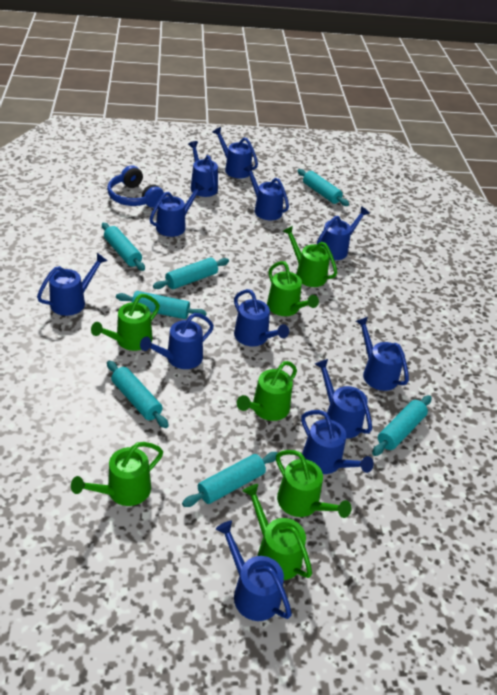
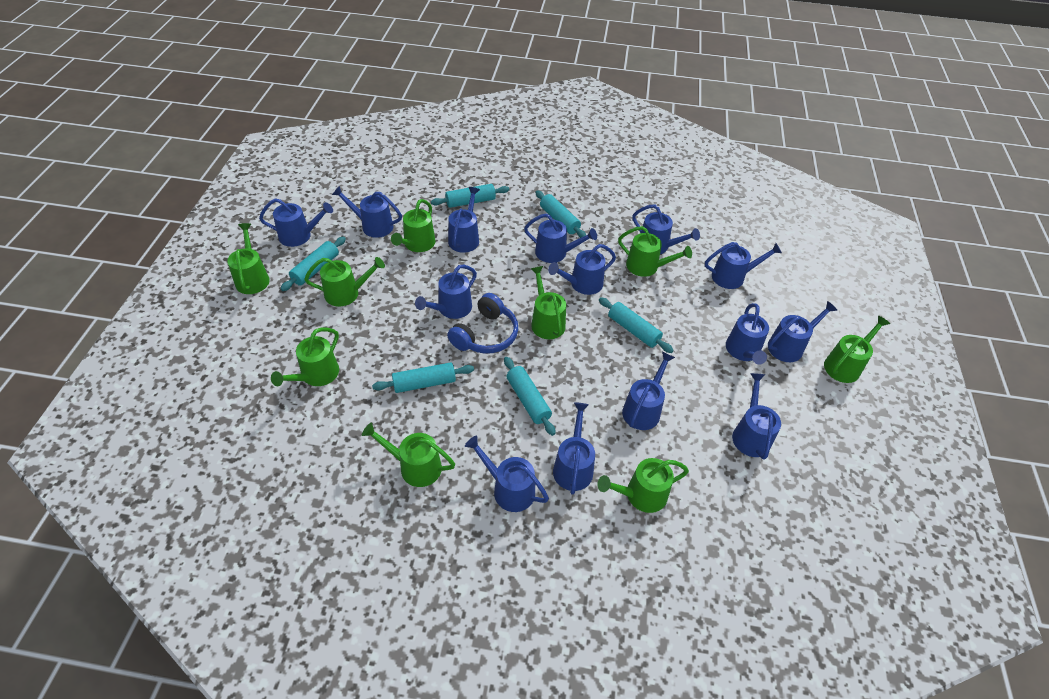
blue watering can: [37,253,107,316] [140,313,214,369] [150,182,204,237] [188,141,218,197] [213,127,258,178] [216,521,292,621] [234,289,289,346] [243,164,289,220] [301,410,374,474] [315,359,372,439] [317,206,370,260] [356,317,409,391] = 12 -> [259,198,333,247] [332,186,402,238] [415,265,477,319] [448,187,480,253] [465,436,549,512] [524,214,597,263] [548,244,616,295] [553,402,595,495] [622,352,675,430] [632,204,700,254] [705,242,782,289] [726,303,769,365] [732,373,781,460] [768,301,838,362] = 14
green watering can: [71,442,163,506] [91,294,160,351] [237,361,297,421] [243,484,312,580] [267,261,319,316] [276,450,352,518] [283,226,337,287] = 7 -> [227,223,270,294] [271,328,339,386] [304,257,385,306] [362,423,455,487] [391,199,436,252] [531,266,566,339] [597,458,689,513] [618,226,692,277] [824,316,890,383] = 9
turquoise rolling pin: [102,223,145,271] [107,361,169,428] [116,291,207,319] [153,258,229,289] [182,452,278,507] [297,169,349,206] [372,395,432,456] = 7 -> [280,237,346,291] [372,362,474,393] [431,184,509,208] [504,357,556,436] [535,190,586,238] [599,297,674,353] = 6

